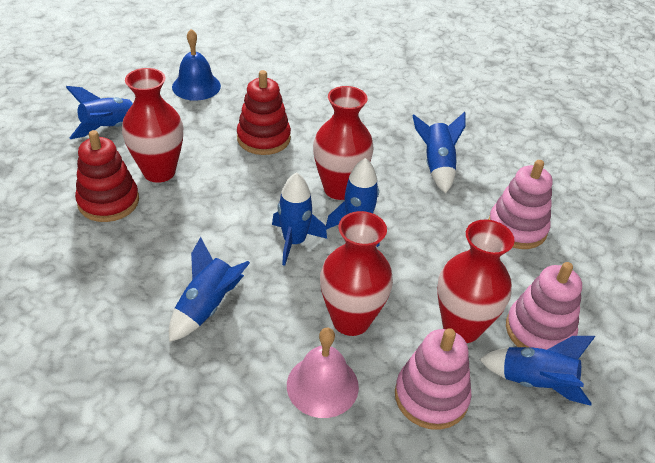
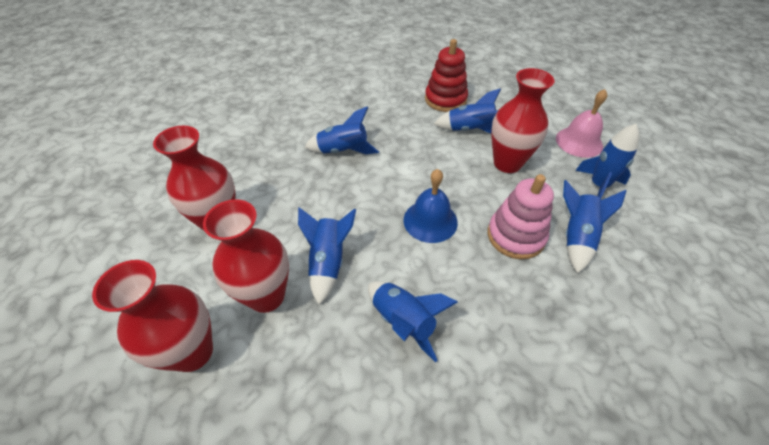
pink stacking toy: [395,328,471,430] [488,160,553,249] [506,262,582,350] = 3 -> [487,174,554,259] = 1
red stacking toy: [75,130,139,222] [237,70,291,155] = 2 -> [425,39,468,112] = 1

